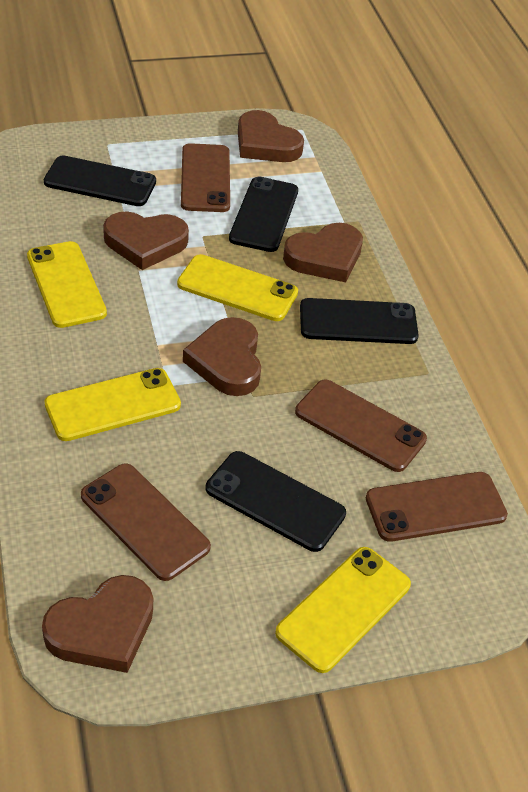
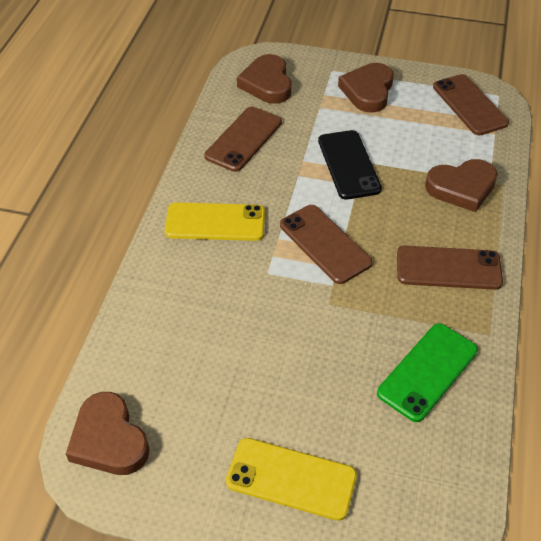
black phone: [44,156,156,206] [206,451,346,552] [229,176,298,252] [300,298,419,344] = 4 -> [318,130,382,200] = 1
brown heart: [42,575,153,673] [103,211,189,270] [183,317,261,396] [238,110,304,162] [283,223,363,282] = 5 -> [66,392,150,475] [237,54,291,104] [338,63,394,113] [425,159,498,212] = 4
green phone: none = 0 -> [377,323,478,422] = 1
yellow phone: [27,241,107,328] [45,368,181,441] [177,254,298,321] [275,547,411,673] = 4 -> [165,202,265,241] [226,438,357,521] = 2

